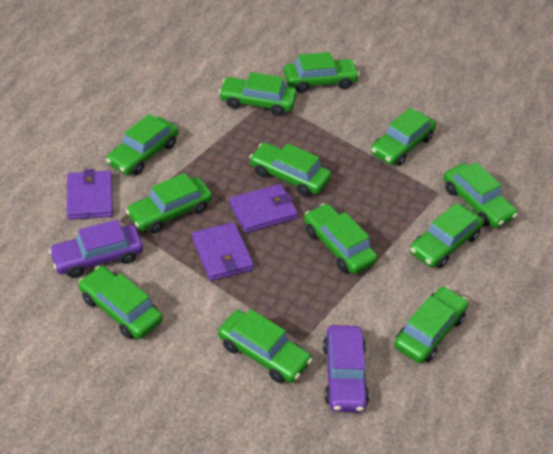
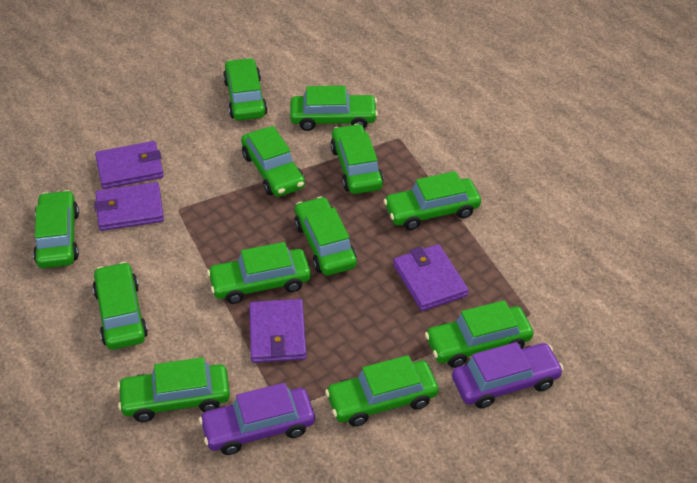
purple wallet: [67,169,113,220] [192,222,254,281] [229,184,298,233] = 3 -> [94,182,164,231] [95,141,164,189] [249,299,307,363] [393,244,469,311] = 4

